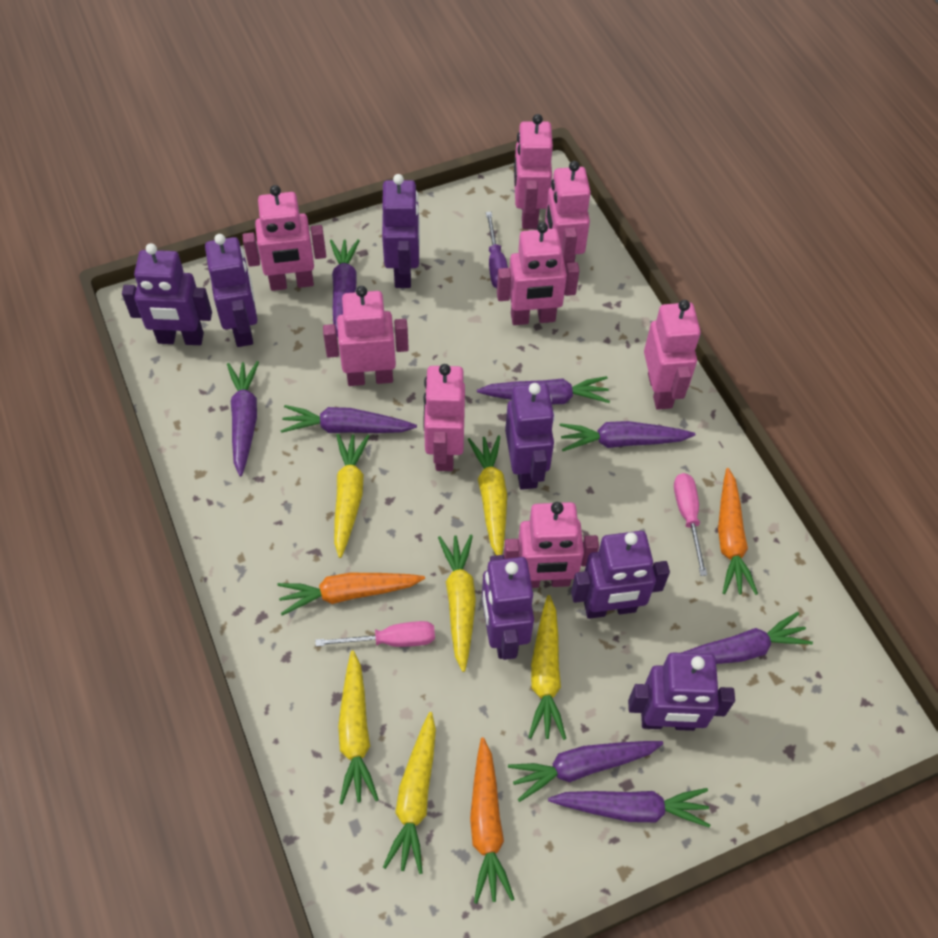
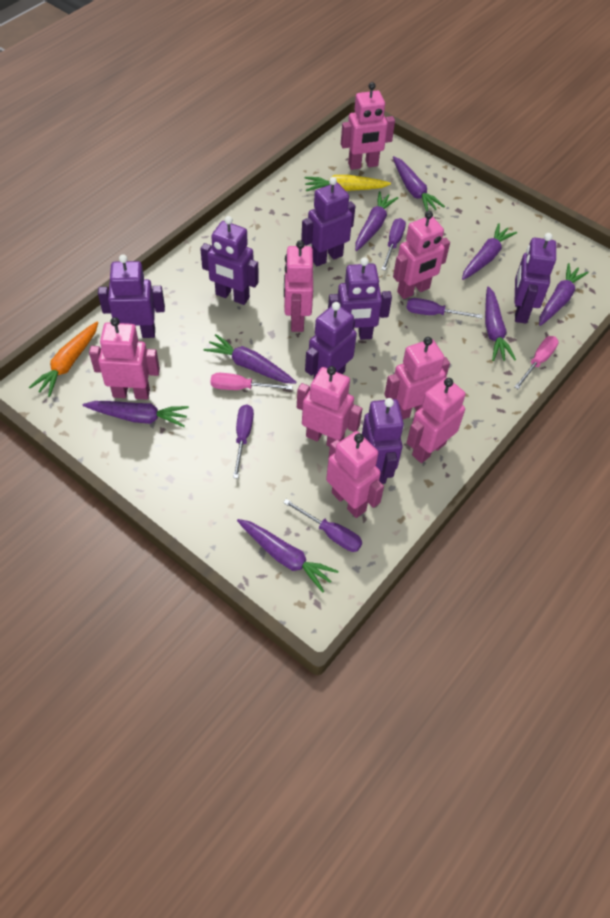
orange carrot: [277,573,425,615] [470,737,515,904] [718,468,758,595] = 3 -> [29,322,98,397] = 1
purple screwdriver: [486,212,508,288] = 1 -> [233,405,254,479] [283,499,362,552] [381,218,406,271] [406,298,483,318] = 4
yellow carrot: [334,434,369,558] [338,651,379,805] [383,712,436,874] [438,535,476,672] [468,435,507,555] [528,595,566,740] = 6 -> [305,175,391,191] = 1

